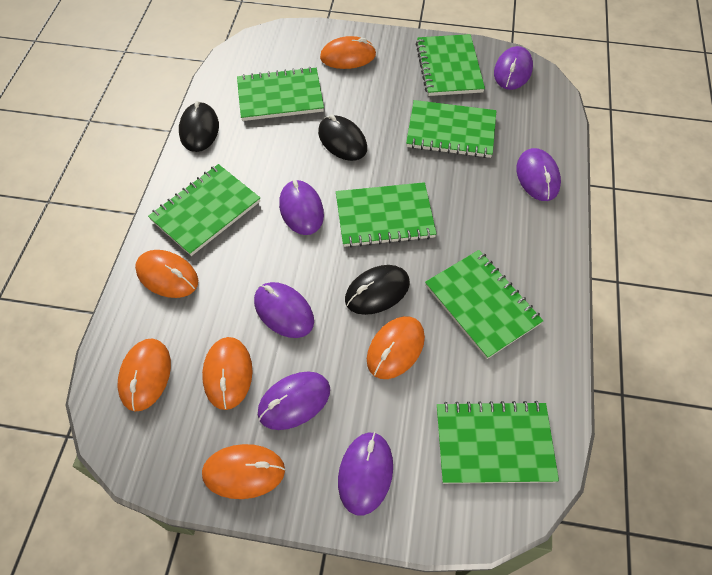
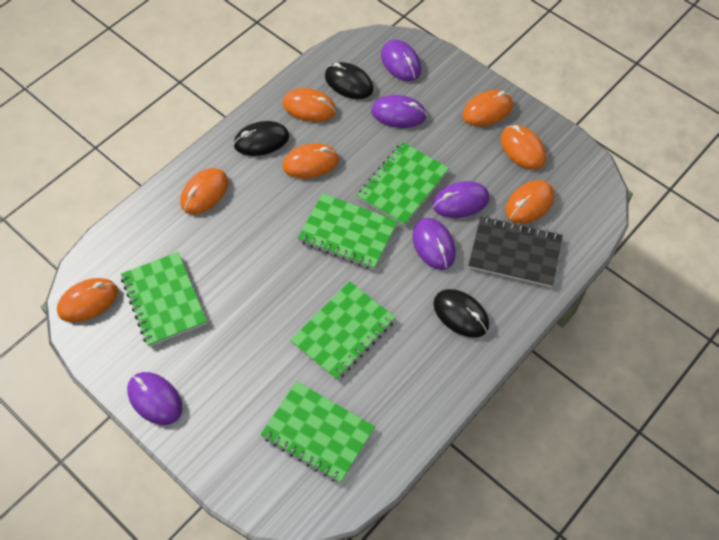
black notebook: none = 0 -> [469,216,563,287] = 1
green notebook: [148,164,260,256] [237,67,324,121] [336,182,437,248] [406,100,496,158] [416,34,485,96] [425,250,543,359] [437,401,559,484] = 7 -> [121,252,207,347] [261,381,375,483] [290,281,396,380] [298,193,398,270] [357,142,449,226] = 5
orange mouse: [118,338,171,411] [135,250,198,298] [202,337,253,410] [202,444,285,499] [320,36,376,69] [367,316,425,379] = 6 -> [57,278,118,322] [181,168,228,214] [282,143,339,178] [283,88,336,122] [462,90,513,126] [501,125,546,170] [505,180,554,224] = 7
purple mouse: [254,282,314,338] [258,371,330,430] [279,180,324,235] [338,432,393,516] [494,46,533,90] [516,148,561,201] = 6 -> [127,372,182,425] [371,95,427,128] [381,40,421,81] [412,218,456,270] [432,181,490,218] = 5

